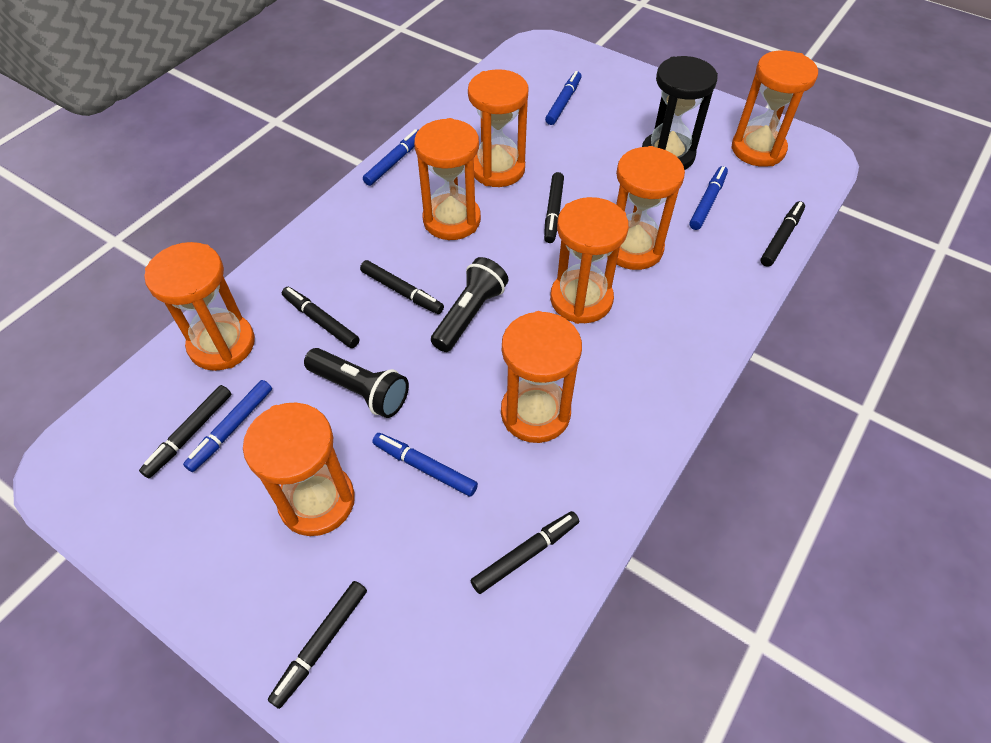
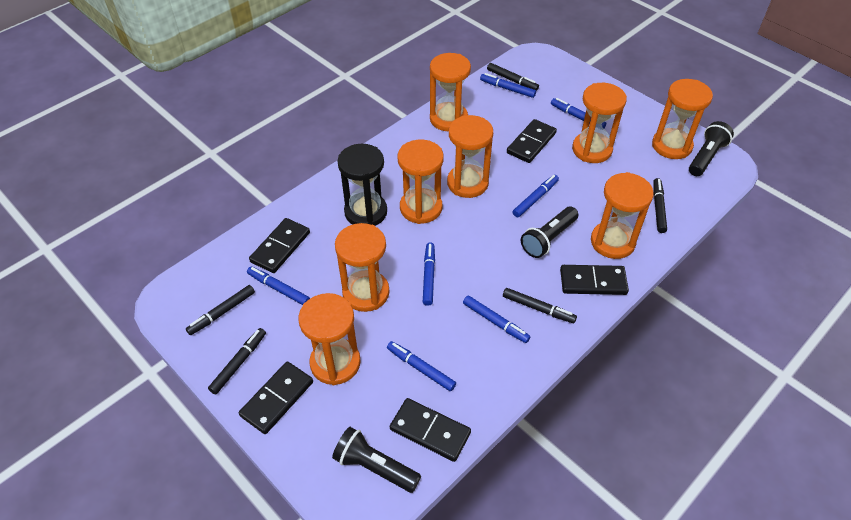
black domino: none = 0 -> [239,361,313,434] [249,218,310,273] [390,398,471,462] [507,119,557,163] [560,265,629,295] = 5
black flashlight: [304,348,409,418] [431,257,509,352] = 2 -> [332,427,421,493] [521,207,578,258] [689,121,734,176] = 3
black marker: [139,385,231,478] [268,581,367,709] [282,287,360,348] [360,260,444,314] [470,511,579,594] [544,172,564,243] [760,201,805,267] = 7 -> [186,285,255,335] [208,328,266,394] [487,63,539,91] [503,288,577,323] [653,178,667,233] = 5
blue marker: [183,380,272,472] [363,129,419,186] [372,433,478,497] [545,71,582,125] [689,166,728,230] = 5 -> [247,267,310,305] [387,341,456,391] [423,243,435,306] [463,295,530,343] [480,73,536,98] [513,175,559,217] [551,98,606,128] = 7

